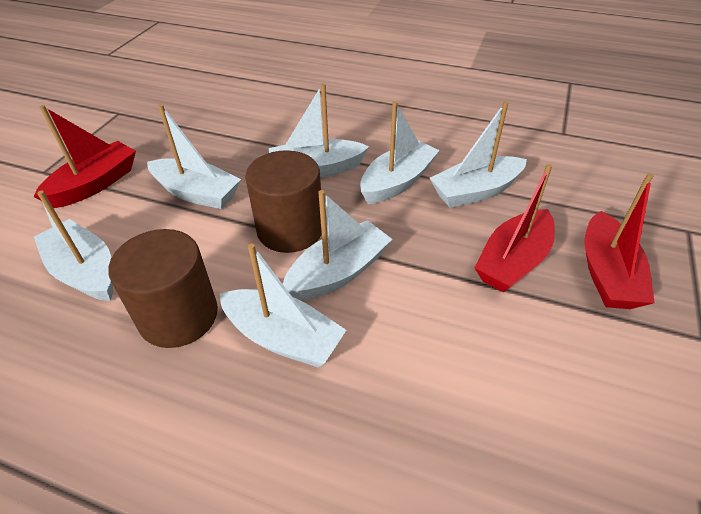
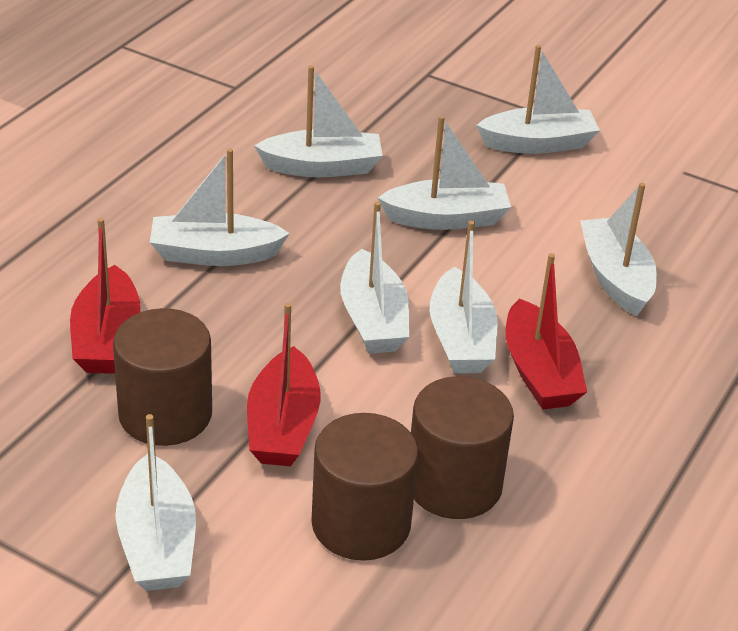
brown cylinder: [109,229,218,348] [245,150,322,253] = 2 -> [113,308,212,446] [311,413,418,561] [411,376,514,519] = 3
white boat: [34,190,113,301] [147,104,241,209] [220,243,346,367] [269,83,369,177] [283,190,392,300] [360,101,440,204] [430,101,527,208] = 7 -> [115,414,196,591] [150,148,290,266] [254,65,383,177] [340,202,409,354] [378,116,511,230] [430,221,498,373] [476,45,600,154] [580,183,657,316] = 8

